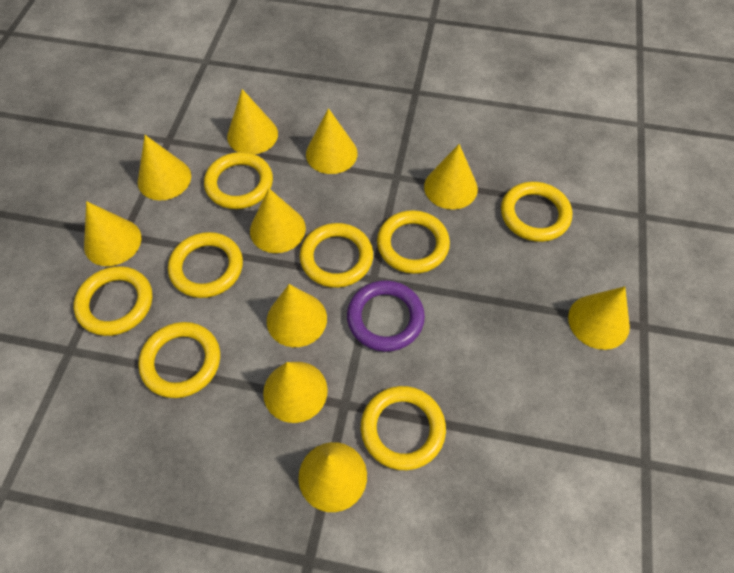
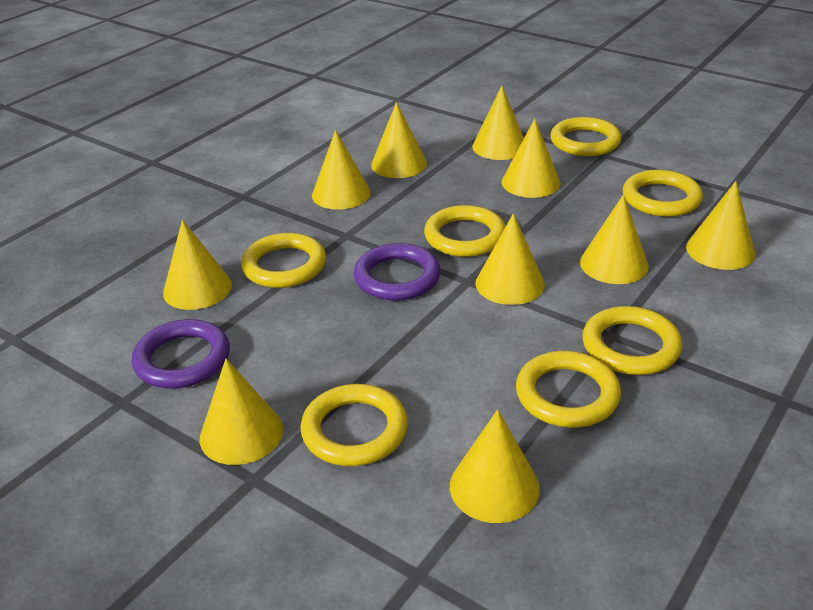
purple ring: [347,280,425,352] = 1 -> [132,319,230,388] [354,243,441,300] = 2
yellow ring: [74,266,152,336] [138,322,220,398] [168,232,243,298] [204,152,273,209] [300,223,373,288] [361,386,446,470] [377,210,450,274] [501,182,572,242] = 8 -> [241,233,326,288] [300,384,408,466] [424,205,505,257] [516,351,621,428] [550,117,622,156] [582,306,682,375] [623,170,703,217] = 7

